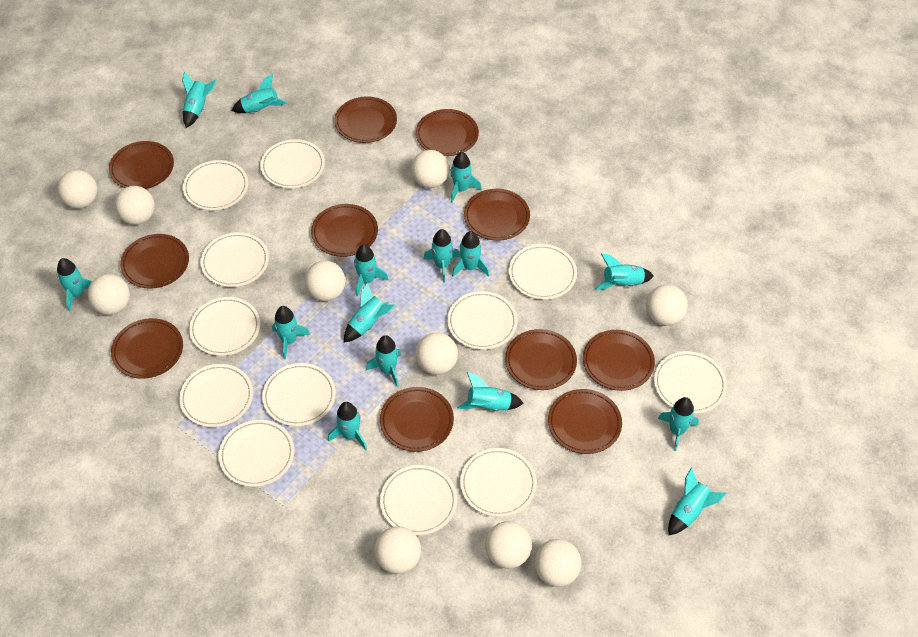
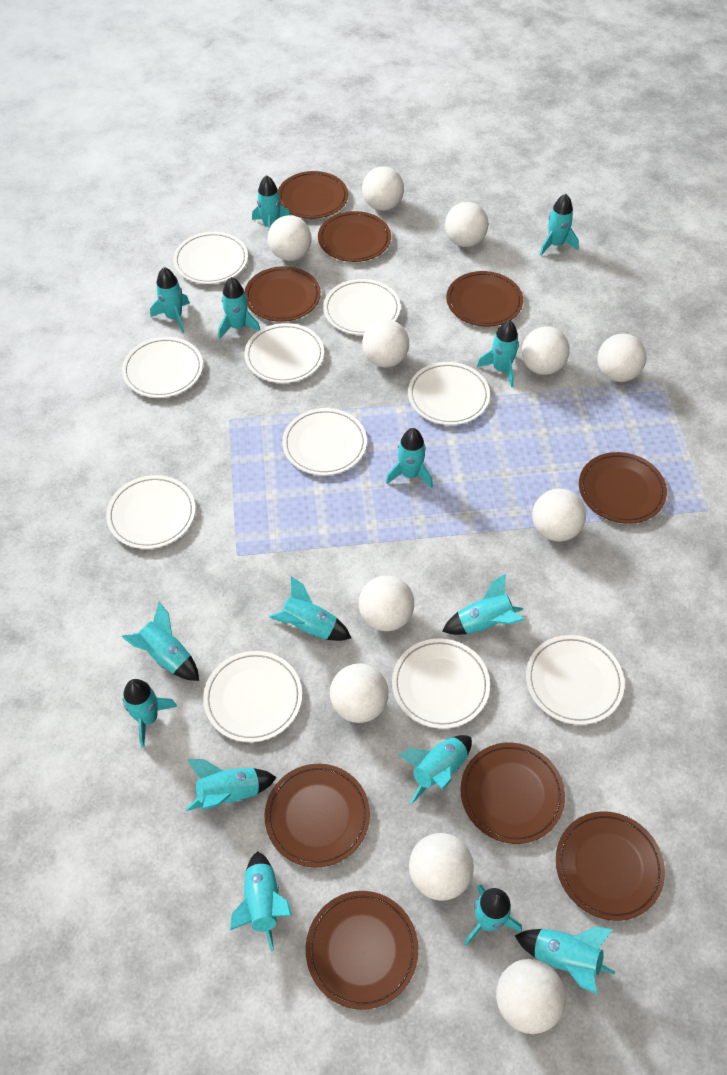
brown plate: [109,141,174,189] [111,318,183,379] [120,234,189,289] [311,204,378,257] [334,96,397,143] [380,387,454,452] [416,109,479,156] [464,189,530,241] [505,329,577,390] [548,389,622,454] [583,330,655,391] = 11 -> [244,266,321,322] [265,764,370,868] [278,171,348,219] [306,891,419,1010] [318,211,391,262] [446,271,523,327] [460,743,565,844] [556,811,665,921] [579,452,667,524] = 9
white ball: [57,170,97,209] [87,274,130,315] [115,186,155,225] [304,261,345,301] [374,526,421,574] [411,150,449,188] [416,332,458,375] [485,521,532,569] [534,539,581,587] [646,285,688,326] = 10 -> [268,215,312,261] [330,663,389,723] [359,575,414,631] [362,166,404,211] [362,319,409,367] [409,833,474,901] [445,202,489,247] [496,959,566,1034] [522,326,570,375] [532,489,586,542] [597,334,647,382] = 11
white plate: [179,364,253,427] [183,160,248,210] [189,297,260,356] [201,232,269,287] [219,420,294,487] [260,139,325,188] [262,363,336,426] [380,465,457,535] [447,291,518,350] [460,448,537,517] [509,244,577,300] [654,351,727,414] = 12 -> [106,475,196,549] [122,337,203,398] [173,232,248,284] [203,651,302,742] [244,323,324,383] [282,408,367,475] [323,279,401,335] [392,638,490,729] [408,362,490,425] [526,635,625,725] = 10

